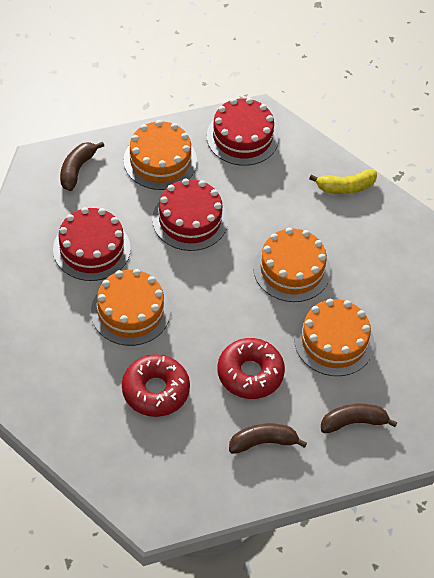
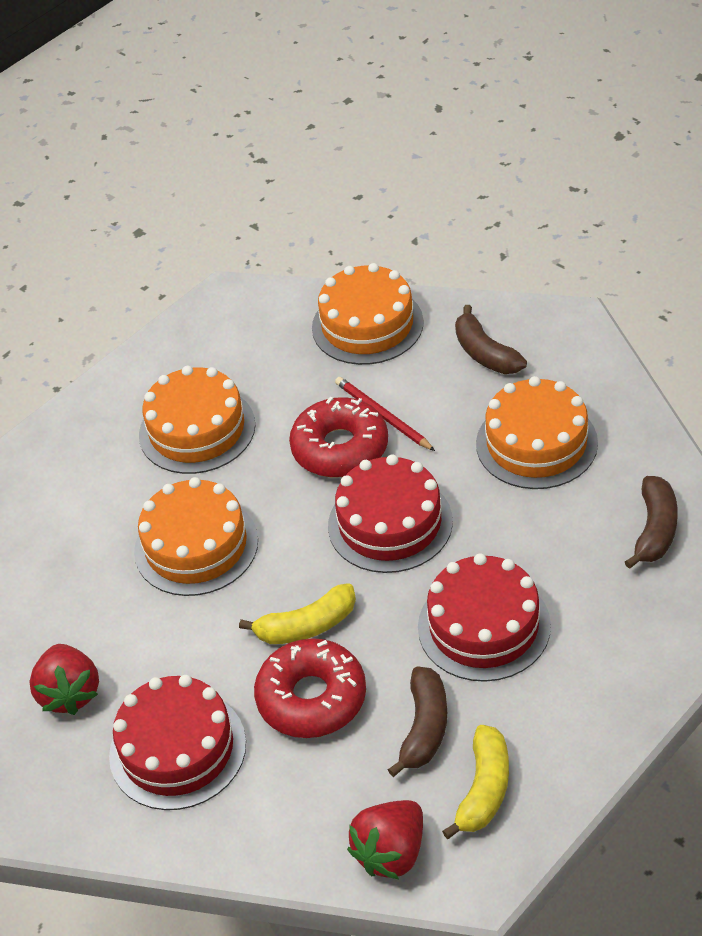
red pencil: none = 0 -> [335,377,435,451] = 1
red strawberry: none = 0 -> [29,644,99,715] [347,800,423,879] = 2
yellow banana: [309,169,377,194] = 1 -> [239,583,356,644] [442,725,509,839] = 2

